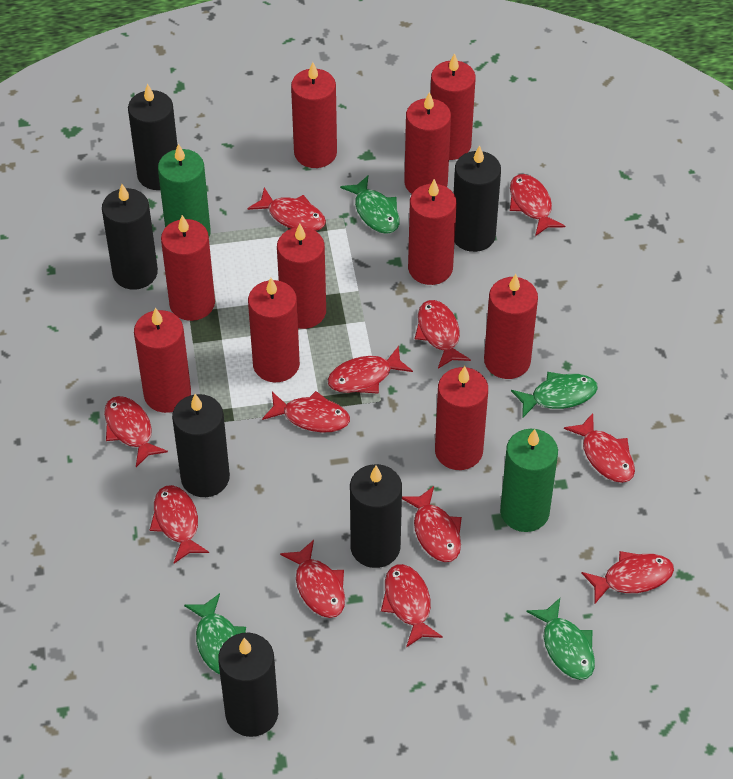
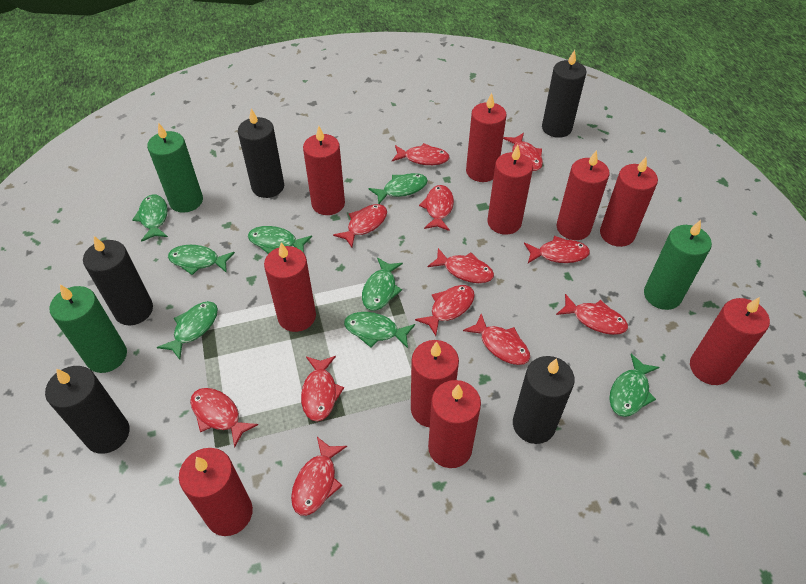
black candle: [102,184,158,290] [128,84,177,190] [172,394,230,497] [218,633,278,737] [350,464,402,568] [454,145,501,252] = 6 -> [45,366,130,454] [83,236,153,325] [238,109,284,198] [513,356,575,444] [542,50,587,138] = 5
green candle: [158,143,211,237] [500,429,558,532] = 2 -> [50,285,127,373] [147,123,203,213] [644,220,712,310] = 3
green fish: [184,593,246,674] [340,175,400,234] [511,372,598,418] [526,598,595,680] = 4 -> [132,195,168,242] [157,301,218,360] [168,245,235,275] [248,226,312,254] [344,312,415,348] [362,258,403,311] [368,173,428,204] [609,354,660,417] = 8

